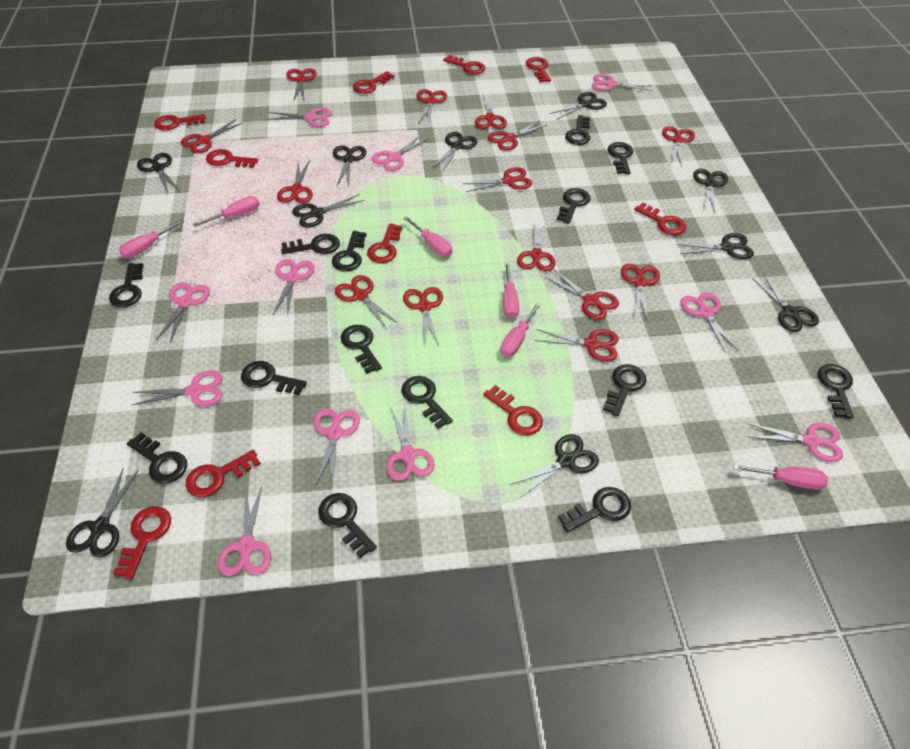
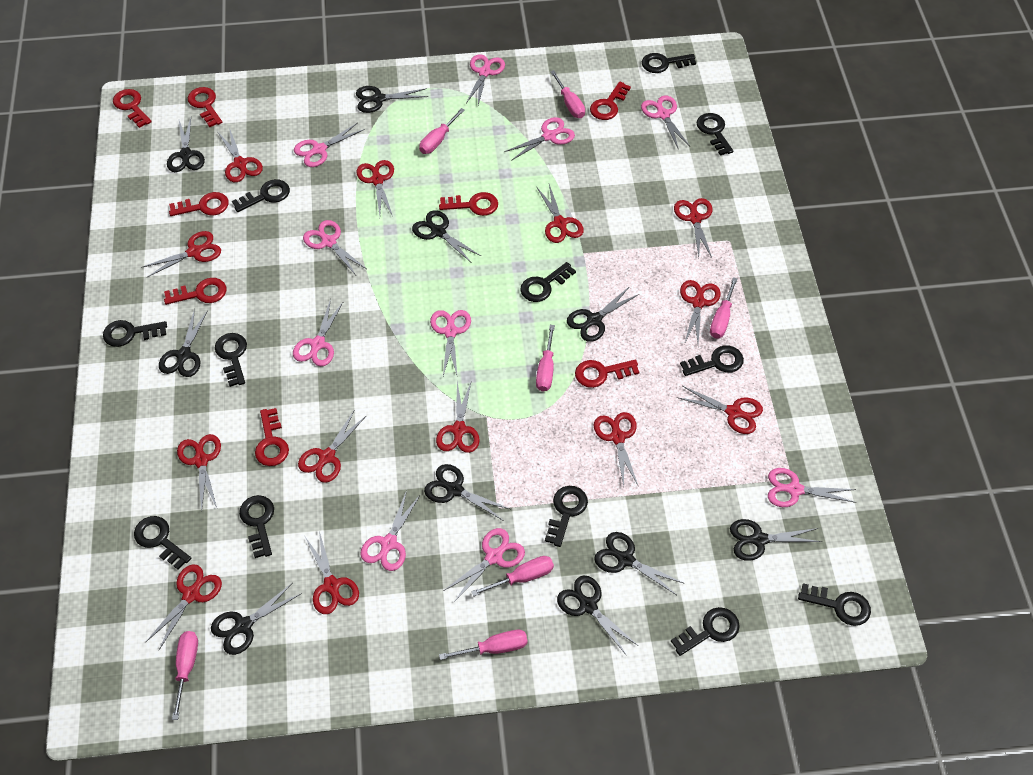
black key: [109,263,144,307] [127,432,187,484] [241,361,307,395] [281,234,340,254] [318,493,377,558] [332,231,367,271] [341,325,382,374] [401,376,453,429] [557,188,591,223] [558,487,631,532] [565,115,591,145] [603,364,646,416] [608,142,634,174] [818,364,854,419] = 14 -> [103,320,167,347] [134,516,191,570] [215,333,247,387] [232,179,290,212] [239,495,274,558] [520,262,576,302] [545,486,588,547] [642,53,696,73] [671,607,740,656] [680,345,744,376] [697,113,733,156] [798,583,871,626] = 12
pink scissors: [132,370,223,406] [156,282,210,342] [218,486,271,576] [267,107,332,127] [273,259,315,315] [314,408,360,488] [372,135,428,171] [387,406,435,481] [592,74,652,91] [681,292,739,353] [747,423,843,462] = 11 -> [293,299,344,367] [294,123,365,167] [303,220,367,275] [361,490,421,571] [430,310,471,376] [443,528,525,602] [466,54,505,105] [504,117,575,161] [641,95,690,150] [768,468,856,507] = 10
pink screwdriver: [119,219,185,258] [193,196,260,227] [404,216,452,257] [500,303,541,357] [503,262,519,319] [733,464,828,490] = 6 -> [172,631,198,720] [419,108,465,154] [439,630,528,660] [471,556,554,596] [536,325,555,392] [550,70,585,118] [710,277,738,339] = 7
red key: [113,506,171,579] [154,114,205,130] [185,450,261,497] [206,149,258,168] [353,71,394,94] [367,223,402,263] [443,55,485,75] [483,385,543,435] [526,57,551,82] [634,203,686,235] = 10 -> [113,89,152,128] [164,278,226,305] [169,192,229,216] [188,87,222,127] [255,408,289,466] [439,192,498,216] [575,360,639,388] [590,81,631,120] = 8
red scissors: [181,119,242,154] [277,160,313,203] [286,68,317,101] [335,275,399,329] [403,287,443,347] [417,89,447,124] [463,167,532,192] [475,95,507,129] [488,121,547,151] [517,221,556,271] [534,329,619,362] [545,270,619,320] [621,264,660,321] [662,126,695,166] = 14 -> [141,231,221,277] [145,564,222,650] [177,434,221,512] [218,128,263,182] [298,411,366,483] [305,531,359,614] [356,160,394,216] [436,380,480,453] [536,184,584,243] [594,412,639,488] [674,198,712,258] [677,386,763,434] [680,280,721,344] = 13

